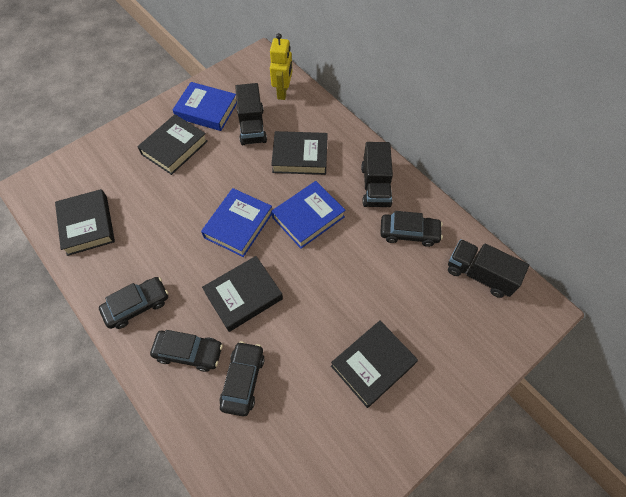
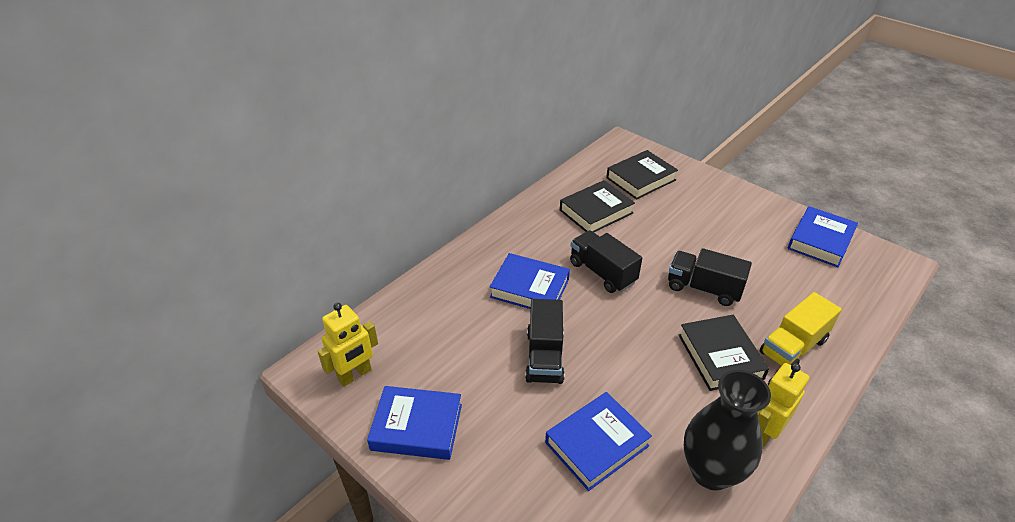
black book: [55,189,115,256] [137,114,208,175] [202,256,283,332] [271,131,328,175] [331,320,418,408] = 5 -> [560,180,635,232] [606,150,678,199] [679,315,769,391] = 3
black car: [99,277,168,329] [150,330,223,372] [220,341,265,417] [380,211,443,247] = 4 -> none = 0
black vase: none = 0 -> [684,370,771,491] = 1
blue book: [173,82,237,131] [201,188,272,257] [272,181,346,249] = 3 -> [367,386,462,460] [490,253,570,309] [545,392,652,491] [788,206,858,267] = 4
yellow robot: [270,33,292,100] = 1 -> [318,303,378,387] [758,363,809,448] = 2
yellow truck: none = 0 -> [760,292,842,366] = 1

